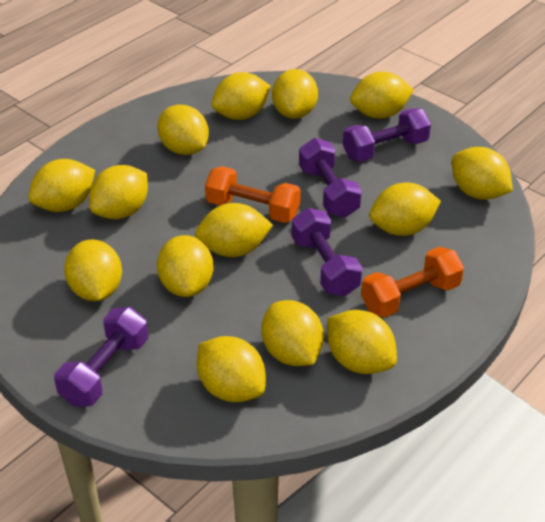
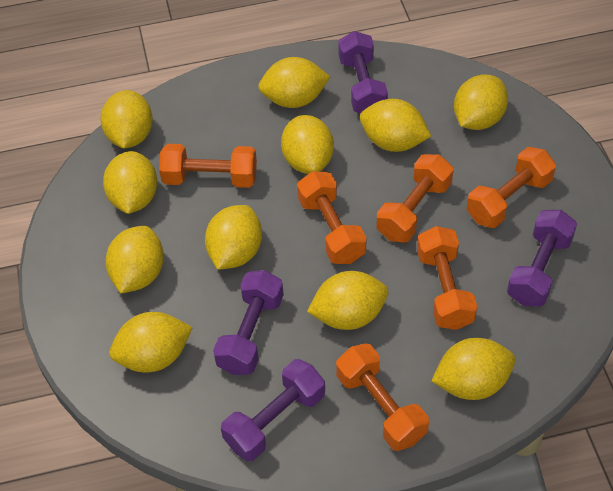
orange dumbbell: [205,166,301,223] [361,247,464,318] = 2 -> [159,144,257,188] [297,171,366,264] [336,343,429,451] [377,154,454,243] [417,226,477,330] [466,147,556,228] = 6
yellow lemon: [28,159,95,212] [64,239,122,301] [89,165,148,219] [157,105,209,155] [157,235,214,297] [195,203,273,257] [197,336,266,402] [212,72,270,120] [261,300,324,366] [272,69,318,119] [327,310,397,374] [350,71,414,119] [369,182,441,236] [452,147,513,200] = 14 -> [100,90,153,149] [103,151,158,214] [106,226,164,293] [109,312,193,372] [205,205,262,270] [258,57,330,108] [281,115,334,174] [307,271,388,330] [360,99,431,152] [432,338,515,400] [454,74,508,130] = 11

